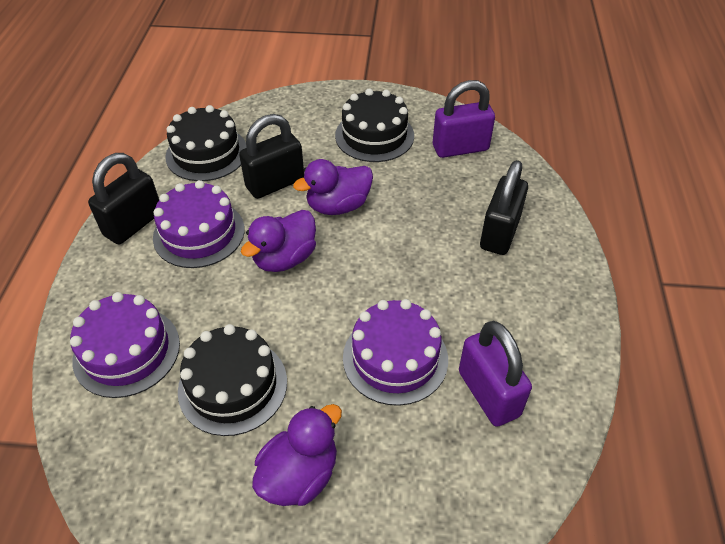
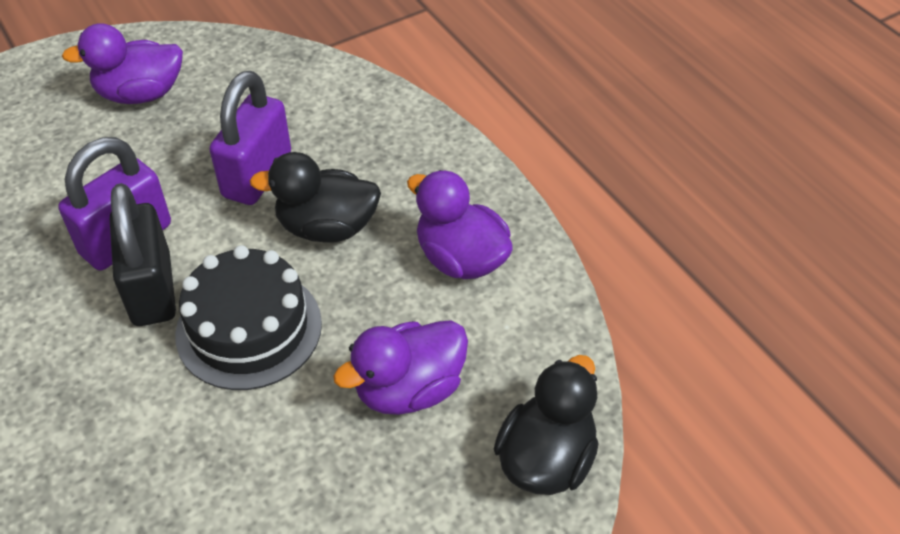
black cake: [165,105,247,181] [178,324,287,436] [335,88,414,162] = 3 -> [175,245,322,390] = 1
black duck: none = 0 -> [250,152,381,243] [494,355,599,495] = 2
black padlock: [88,153,159,244] [239,114,304,199] [480,160,528,255] = 3 -> [110,183,176,326] = 1
purple cake: [70,292,180,398] [153,180,245,268] [343,299,448,406] = 3 -> none = 0

